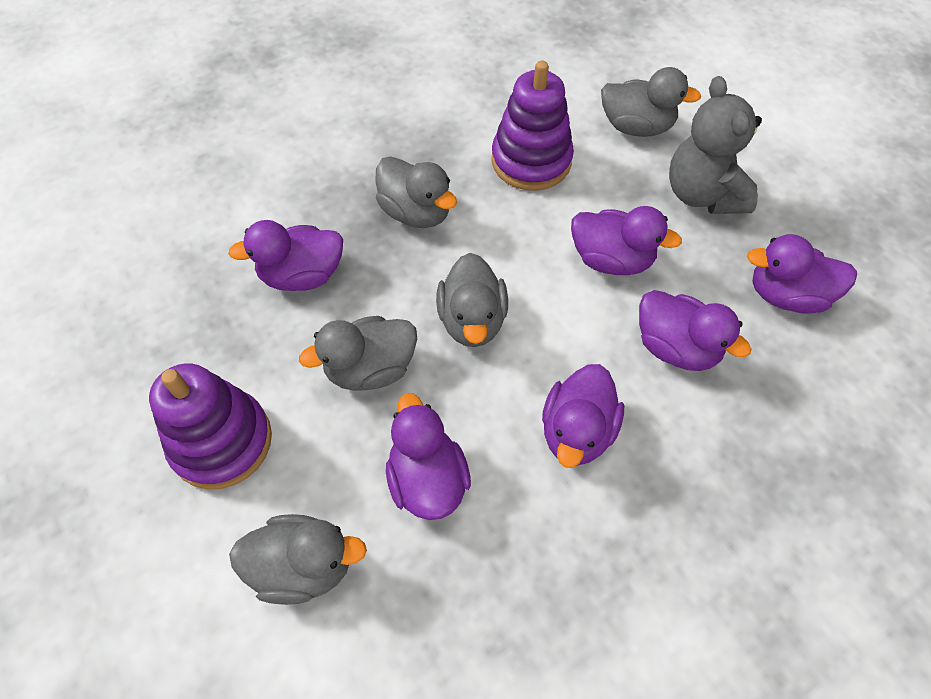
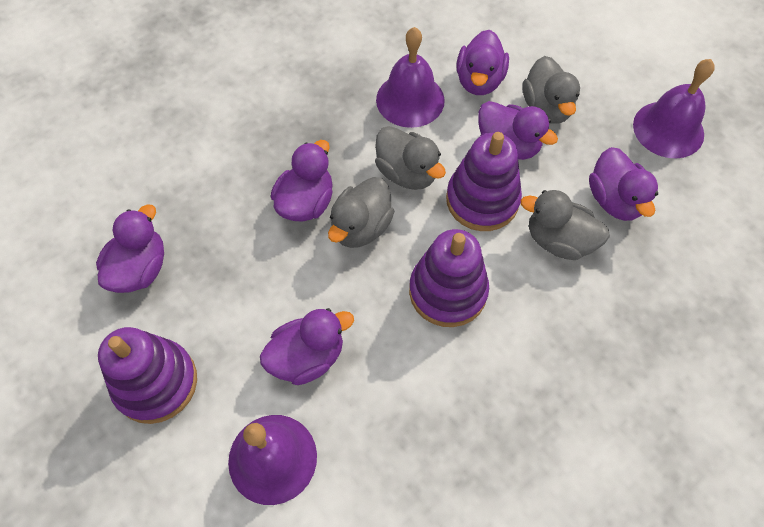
grey duck: [229,514,367,605] [299,316,417,391] [375,156,457,228] [436,253,508,347] [601,67,701,137] = 5 -> [328,177,395,248] [375,126,446,190] [521,190,610,260] [523,56,580,124] = 4
grey teddy bear: [669,76,762,214] = 1 -> none = 0
purple bell: none = 0 -> [228,415,317,505] [376,27,445,128] [633,59,715,159] = 3
purple stacking toy: [149,363,272,489] [491,61,574,191] = 2 -> [98,327,197,424] [409,229,489,327] [446,132,522,231] = 3

